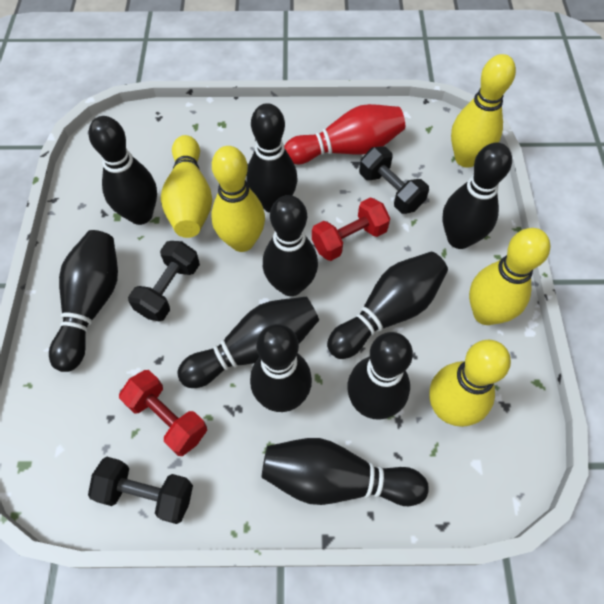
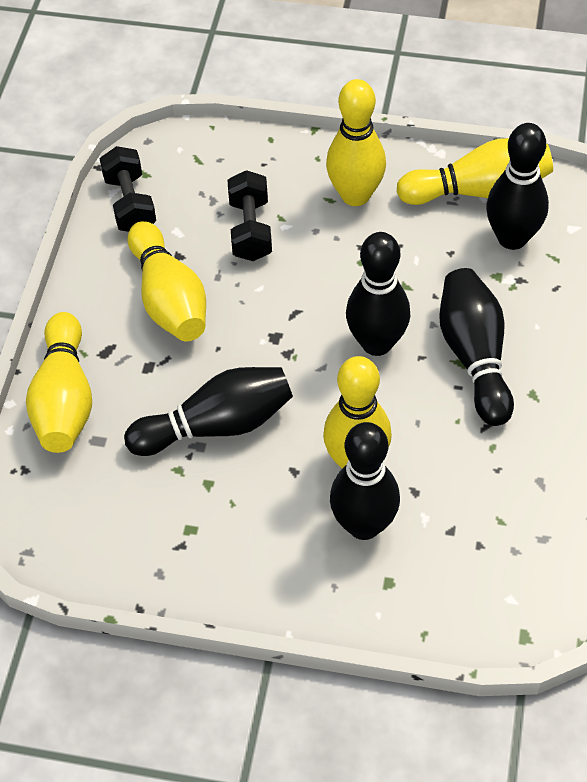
black bowling pin: [49,230,118,372] [89,116,157,225] [177,297,319,388] [246,103,298,213] [250,324,312,412] [261,438,429,506] [263,195,318,296] [327,252,448,359] [347,332,413,420] [443,142,512,249] = 10 -> [124,367,293,456] [330,422,400,540] [346,232,410,356] [439,268,514,426] [486,123,549,250] = 5
black dumbbell: [88,457,193,524] [128,241,200,321] [359,146,429,214] = 3 -> [100,146,156,232] [227,170,272,261] = 2
red bowling pin: [284,104,405,164] = 1 -> none = 0
red dumbbell: [119,370,207,456] [312,198,390,261] = 2 -> none = 0

